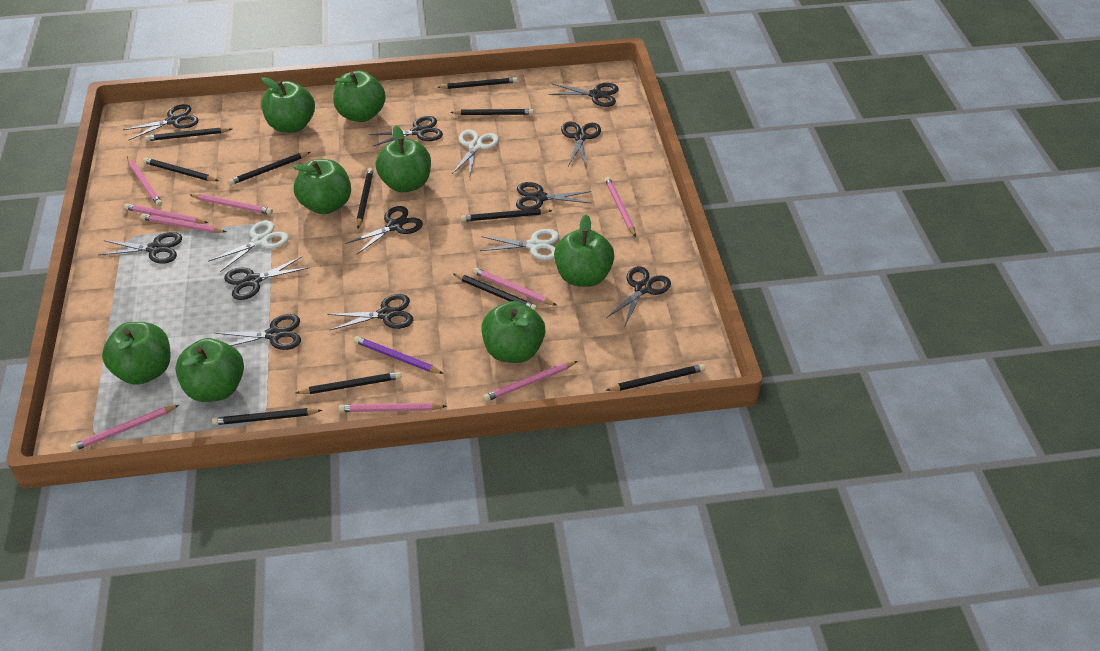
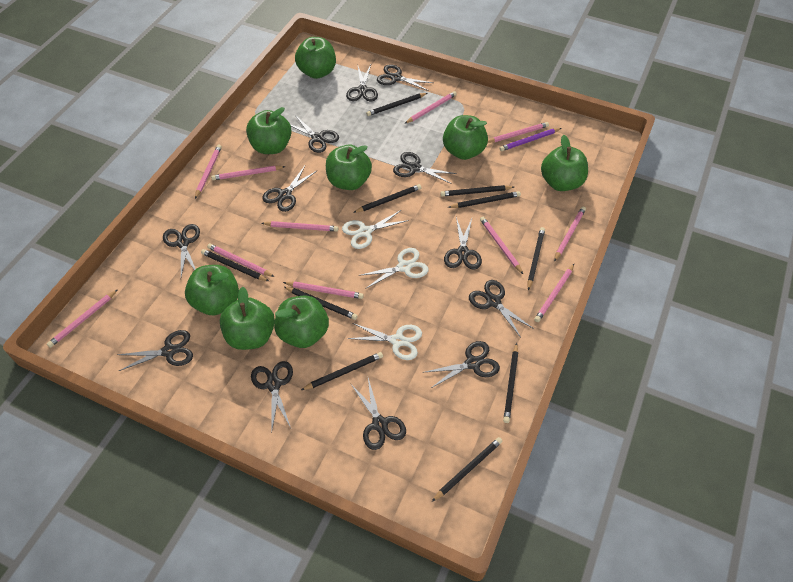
black pencil: [143,157,219,181] [145,127,232,141] [212,408,323,425] [228,152,310,185] [296,372,402,394] [356,168,374,229] [437,77,518,89] [450,109,534,115] [453,273,537,311] [461,209,553,222] [605,364,705,391] = 11 -> [201,249,269,281] [284,287,358,320] [301,352,383,390] [353,184,422,213] [366,93,427,116] [432,437,503,501] [440,185,514,196] [448,191,521,208] [503,343,518,423] [528,227,545,290] = 10
black scissors: [98,232,182,263] [123,104,199,140] [215,314,301,350] [224,256,309,300] [327,294,413,331] [345,206,423,255] [368,116,443,146] [516,182,592,210] [548,83,619,107] [561,122,601,166] [606,266,671,325] = 11 -> [117,330,193,371] [163,224,200,277] [251,361,293,429] [262,166,317,212] [290,115,339,153] [346,65,378,101] [350,378,406,450] [377,65,433,91] [393,152,457,184] [425,341,500,389] [444,217,482,269] [469,280,534,338] = 12
pink pencil: [70,405,179,451] [124,203,208,224] [127,157,162,206] [141,213,226,233] [190,194,273,215] [338,403,447,412] [473,268,557,306] [483,361,578,402] [605,177,636,237] = 9 -> [47,290,117,348] [195,145,222,199] [207,244,274,277] [211,166,286,180] [262,221,338,231] [283,281,364,299] [404,91,457,124] [480,217,523,274] [488,122,549,143] [534,264,574,322] [554,207,586,262] = 11

